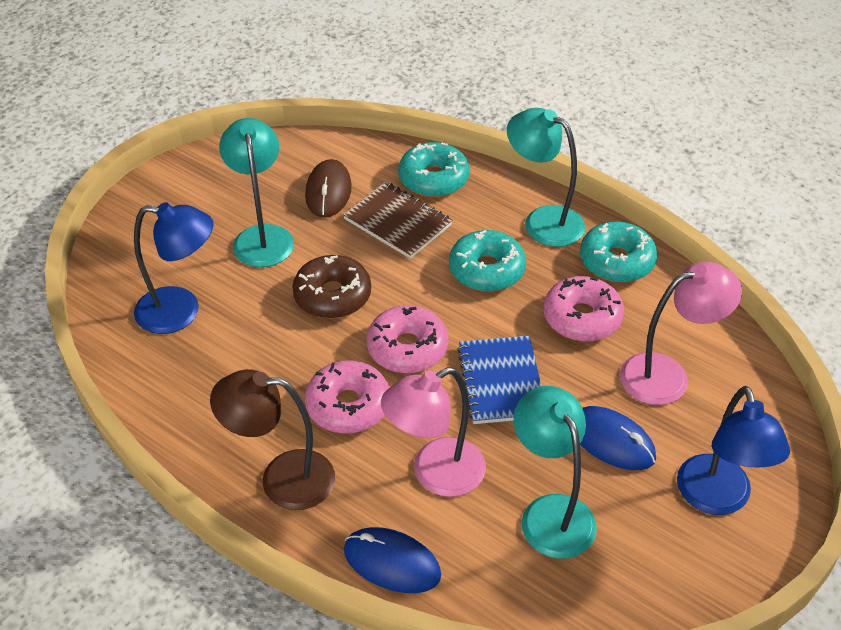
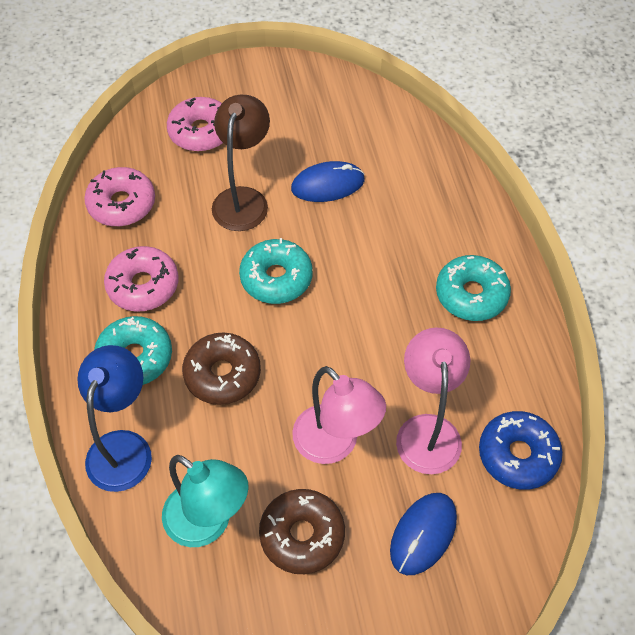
blue donut: none = 0 -> [479,411,563,490] = 1
blue lamp: [134,202,214,334] [677,386,790,515] = 2 -> [77,345,152,492] = 1
blue notebook: [457,336,541,424] = 1 -> none = 0
brown donut: [292,255,371,319] = 1 -> [182,333,261,405] [259,489,345,574] = 2
brown mouse: [305,159,352,218] = 1 -> none = 0
brown notebook: [343,182,453,259] = 1 -> none = 0
turquoise lamp: [219,118,294,267] [507,108,585,247] [514,386,597,559] = 3 -> [162,455,249,547] = 1

